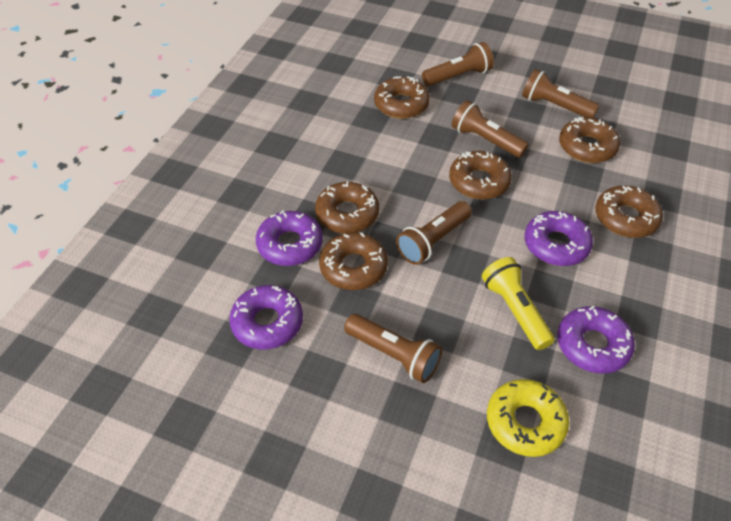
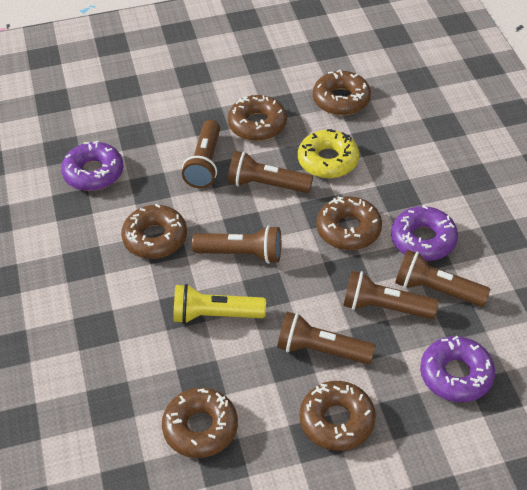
brown flashlight: [344,314,442,383] [396,201,472,265] [422,42,494,86] [452,100,529,158] [522,69,600,118] = 5 -> [182,120,220,188] [192,226,281,264] [228,151,313,193] [277,312,376,364] [343,271,439,319] [395,250,490,307] = 6
purple donut: [229,285,303,349] [256,210,323,266] [524,211,593,266] [557,306,635,374] = 4 -> [61,141,124,191] [391,205,458,261] [420,336,495,402] = 3

